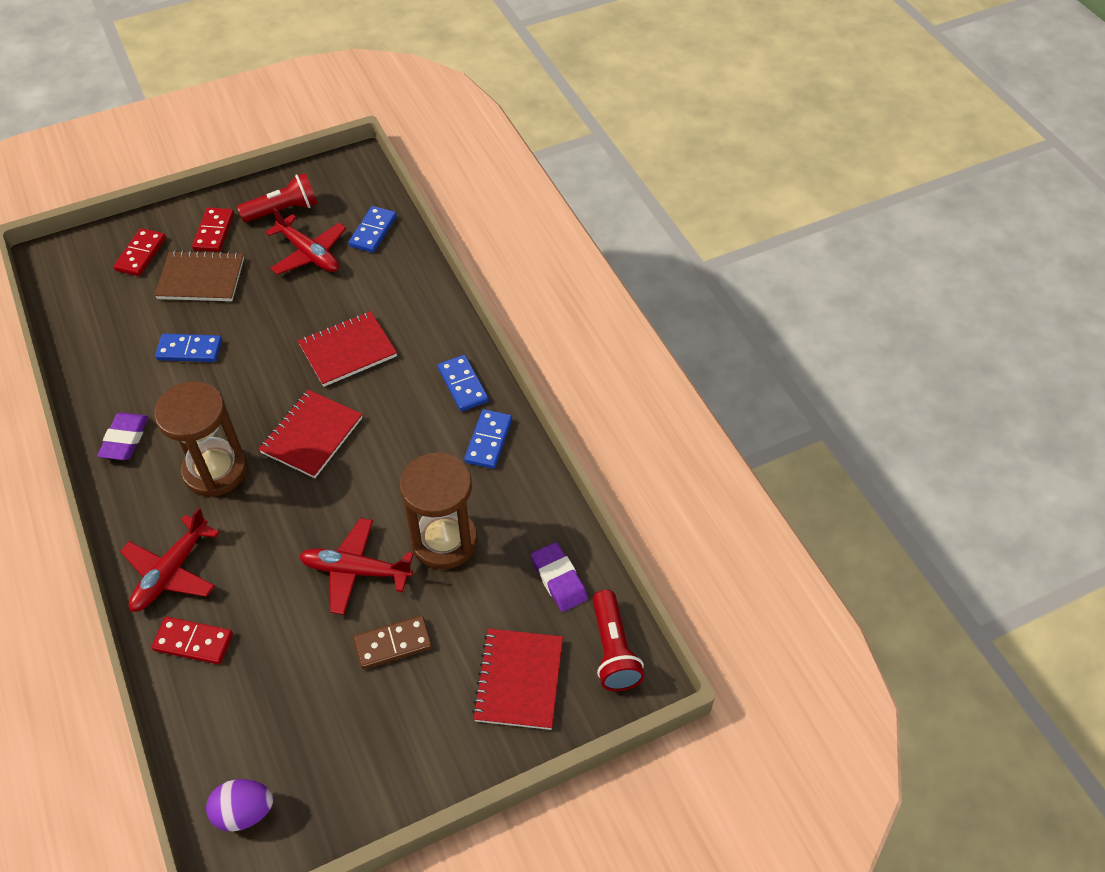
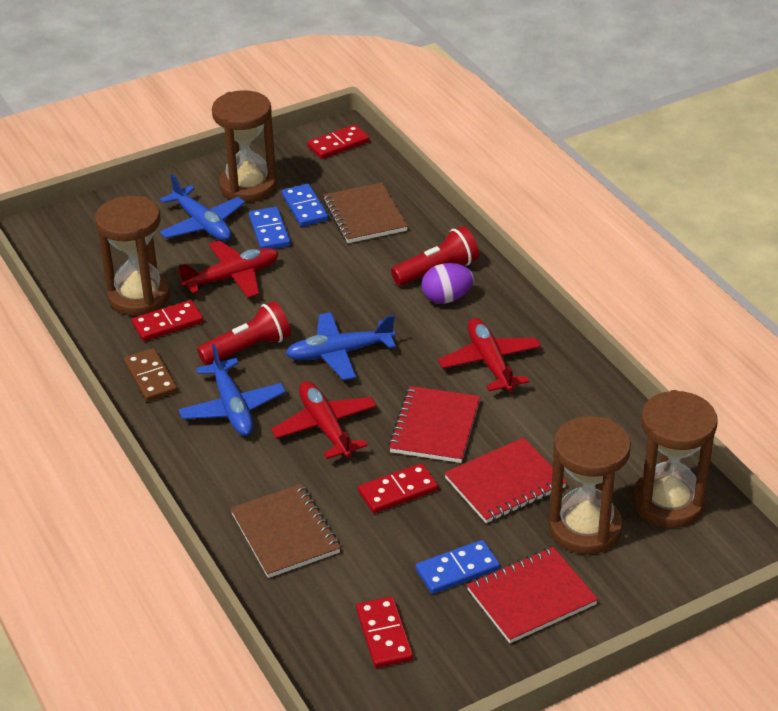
blue domino: [155,334,222,362] [348,206,397,253] [438,355,489,411] [464,409,512,469] = 4 -> [249,207,291,249] [282,184,328,227] [416,540,500,594] = 3
blue plane: none = 0 -> [160,174,245,241] [178,344,286,436] [286,312,396,380] = 3
brown hourglass: [154,382,247,497] [400,452,478,569] = 2 -> [95,196,170,316] [212,90,277,202] [549,416,631,554] [633,390,718,528] = 4
brown notebook: [155,250,244,301] = 1 -> [230,484,341,578] [323,182,408,243] = 2
purple eraser: [97,413,148,460] [531,542,588,612] = 2 -> none = 0
red domino: [113,228,166,276] [151,617,233,664] [192,207,234,252] = 3 -> [132,300,203,341] [307,125,370,159] [356,597,413,668] [358,463,438,513] = 4

